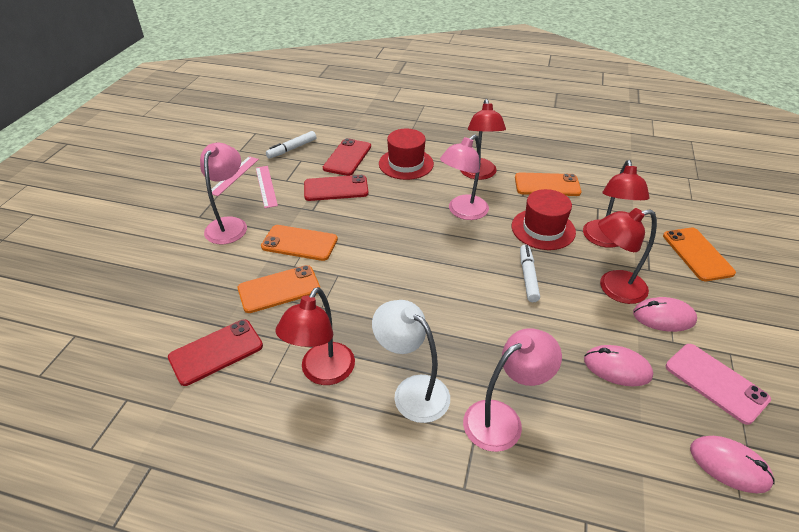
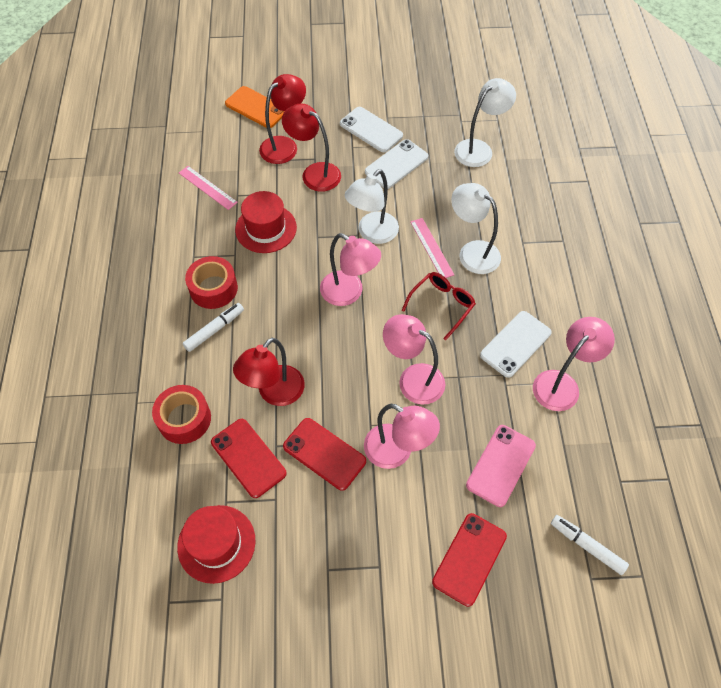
orange phone: [238,265,320,313] [261,225,338,261] [515,172,581,196] [663,228,736,281] = 4 -> [225,86,284,128] = 1
pink lamp: [200,143,247,244] [440,134,489,220] [463,328,562,452] = 3 -> [320,233,381,306] [364,404,440,469] [383,314,445,405] [533,317,615,411] = 4
pink mouse: [584,345,653,387] [633,297,697,332] [690,436,775,493] = 3 -> none = 0
red glasses: none = 0 -> [402,272,476,341] = 1
red lamp: [276,287,355,385] [460,99,506,180] [583,160,650,248] [598,208,657,304] = 4 -> [233,338,304,406] [259,74,306,164] [282,103,341,192] = 3
red tape: none = 0 -> [152,385,211,444] [185,256,238,309] = 2
white lamp: [372,300,450,423] = 1 -> [345,169,399,244] [451,183,501,274] [454,78,516,167] = 3
white phone: none = 0 -> [340,107,403,152] [365,139,428,189] [480,311,551,378] = 3

